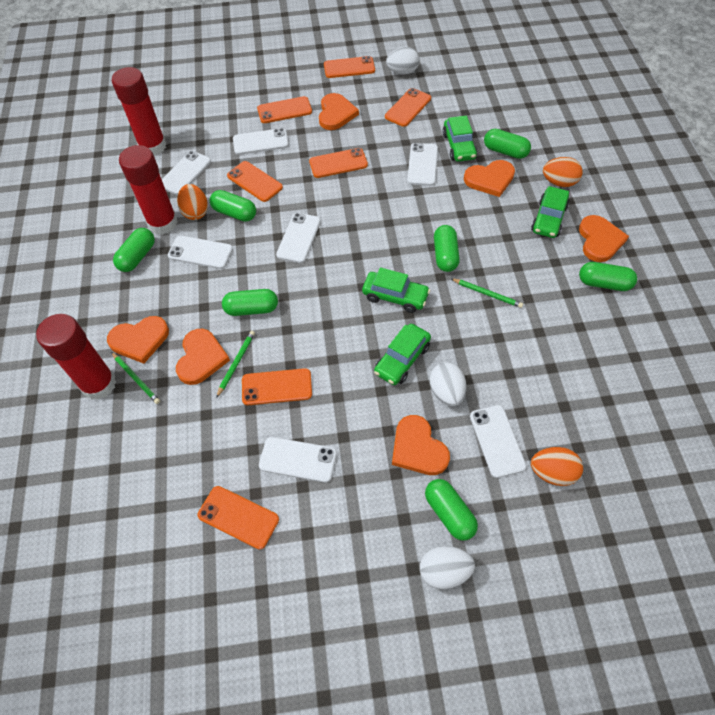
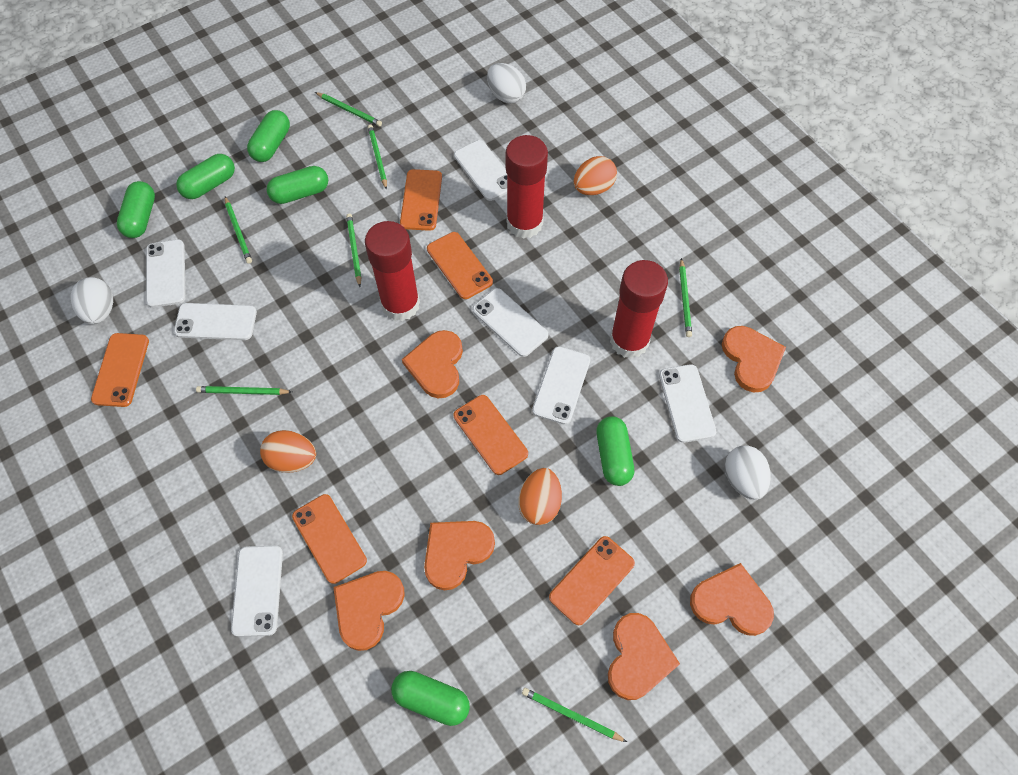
green capsule: [113,228,155,272] [210,190,256,222] [222,289,278,316] [425,479,478,541] [434,225,460,272] [484,129,531,159] [579,262,637,291] = 7 -> [117,181,155,238] [176,154,235,199] [247,110,290,162] [267,166,328,204] [391,671,470,726] [596,416,634,486] = 6
green car: [362,267,430,313] [374,324,431,385] [442,116,477,162] [531,186,569,238] = 4 -> none = 0
green pencil: [111,352,160,404] [216,331,255,398] [451,278,523,308] = 3 -> [196,386,292,395] [225,197,252,264] [315,92,382,126] [346,214,361,287] [368,124,387,190] [522,688,627,742] [679,258,692,337] = 7
orange phone: [198,486,279,550] [227,161,283,202] [242,368,312,405] [257,96,312,123] [309,148,368,178] [324,56,375,78] [385,88,431,127] = 7 -> [91,333,149,407] [292,494,367,584] [400,169,442,231] [427,232,493,299] [454,395,528,475] [549,536,635,625] = 6

